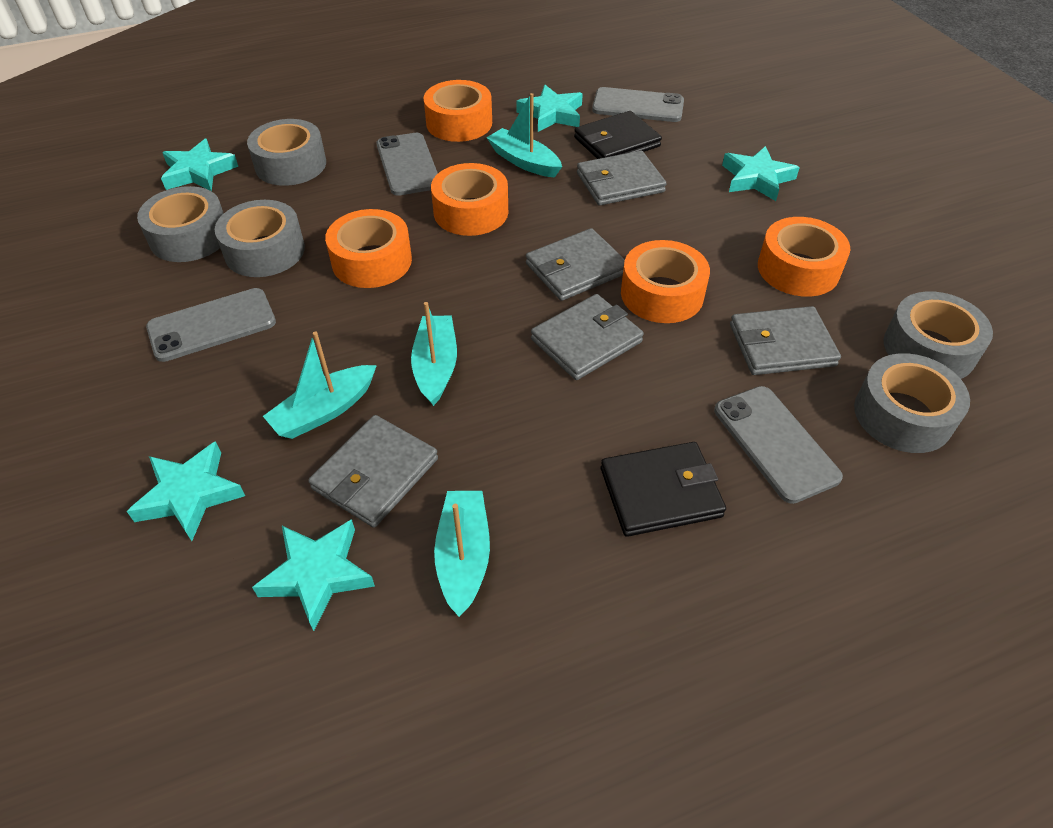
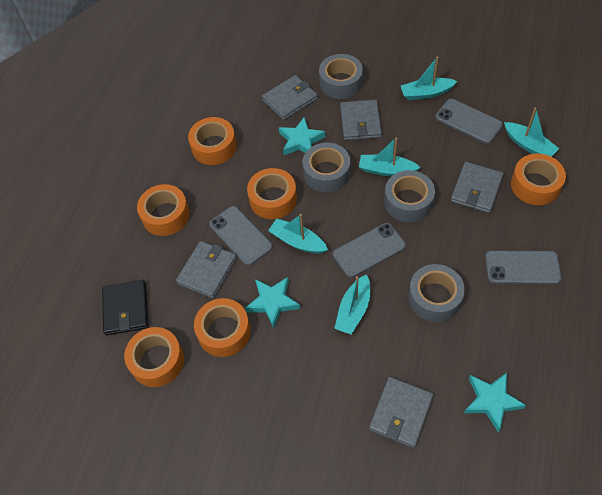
black wallet: [574,111,662,159] [601,442,726,537] = 2 -> [102,280,149,335] = 1
grey tape: [137,186,224,262] [215,200,305,277] [247,119,326,186] [854,353,970,453] [883,291,993,379] = 5 -> [303,143,350,193] [319,54,363,99] [384,170,435,222] [408,264,465,322] = 4
orange tape: [325,209,412,288] [423,80,492,142] [431,163,508,236] [621,240,710,323] [758,217,850,297] = 5 -> [124,327,184,387] [137,184,190,236] [188,117,237,165] [194,298,251,357] [247,168,297,219] [511,154,566,205] = 6
turquoise boat: [263,331,377,439] [411,302,457,406] [434,491,490,617] [486,93,562,177] = 4 -> [268,214,328,254] [334,274,370,334] [359,138,421,177] [401,57,457,100] [504,108,559,157] = 5
turquoise star: [127,441,245,541] [161,139,238,191] [252,519,375,631] [516,85,583,132] [722,146,800,201] = 5 -> [245,277,300,328] [279,117,325,155] [464,373,526,432] = 3

